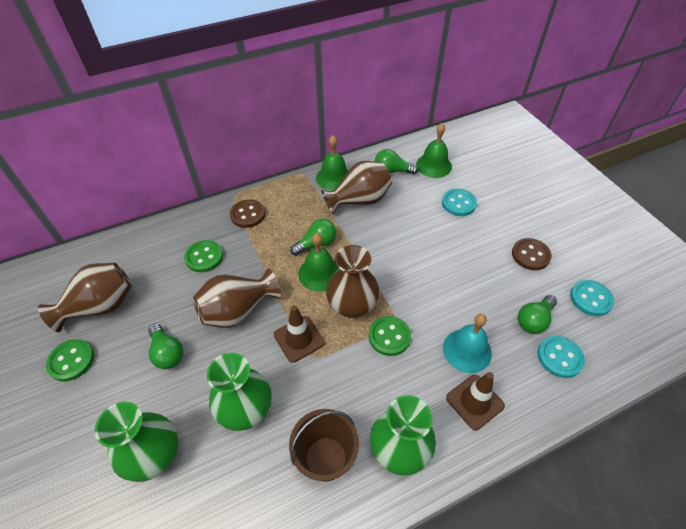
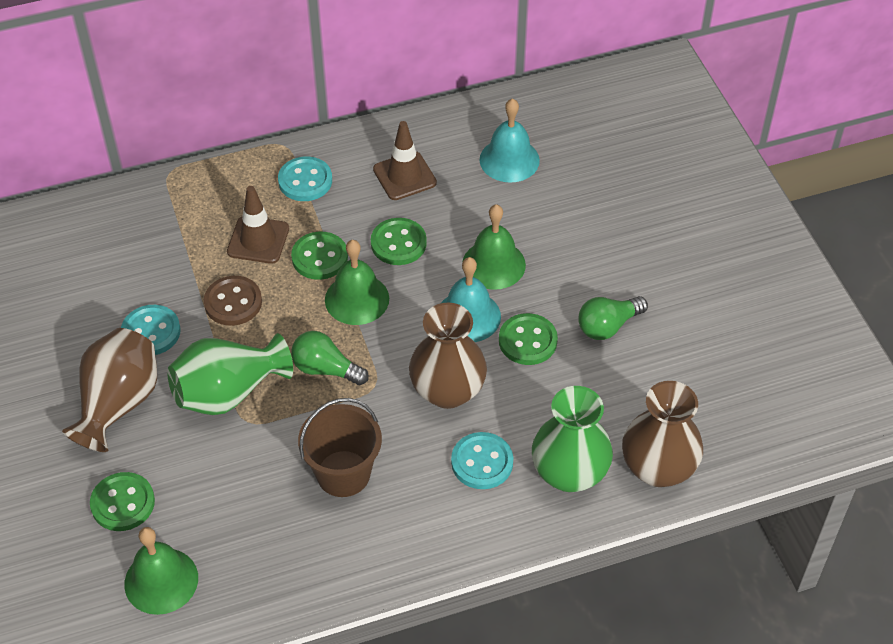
brown button: [230,199,265,228] [512,238,552,270] = 2 -> [204,276,262,326] = 1
brown vase: [38,263,132,332] [193,269,281,328] [321,161,392,215] [326,245,380,318] = 4 -> [62,328,157,452] [409,303,487,409] [622,381,703,487] = 3
green button: [46,339,94,382] [184,240,223,272] [369,316,411,356] = 3 -> [90,472,155,531] [291,232,348,280] [371,218,427,265] [499,313,558,365] = 4
green light bulb: [148,323,183,369] [290,219,336,256] [375,149,418,175] [518,295,557,334] = 4 -> [291,331,369,385] [578,296,648,340] = 2
green vase: [95,402,178,482] [207,353,272,431] [370,395,436,475] = 3 -> [167,333,293,415] [532,386,613,492] = 2
turquoise bell: [443,314,492,373] = 1 -> [441,257,501,342] [479,98,540,183] = 2

